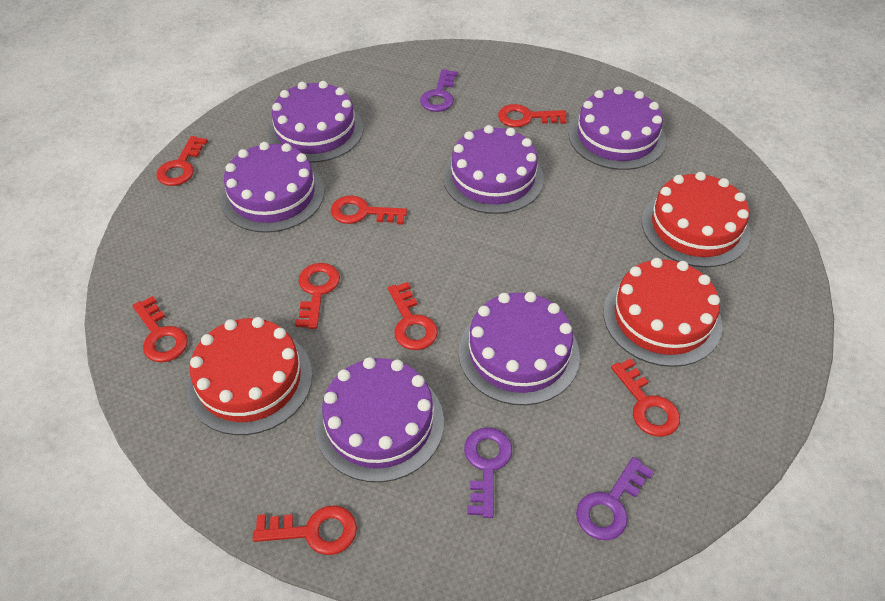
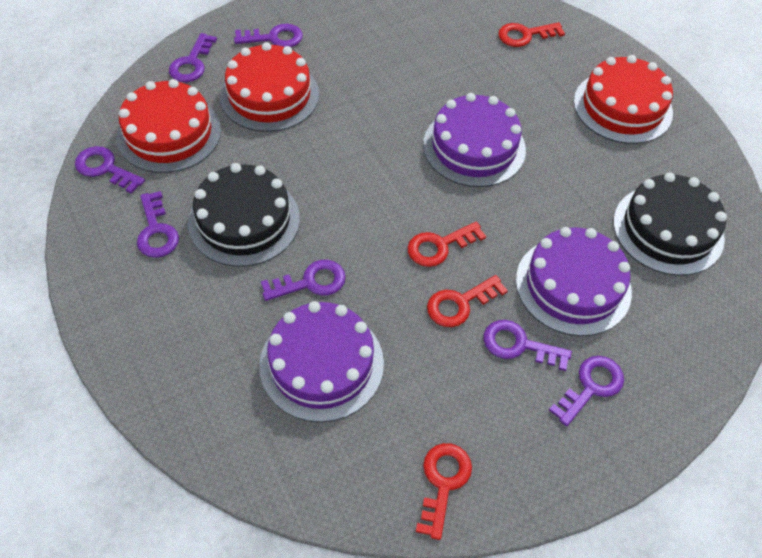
black cake: none = 0 -> [188,163,300,267] [613,172,727,276] = 2
purple cake: [220,142,324,233] [267,81,363,163] [315,357,444,482] [443,125,544,214] [459,292,580,405] [569,87,666,170] = 6 -> [259,301,384,422] [423,93,526,187] [516,227,632,336] = 3
purple key: [420,69,458,112] [464,427,512,518] [576,457,654,540] = 3 -> [75,146,145,194] [137,191,179,258] [169,33,217,82] [234,23,303,47] [261,260,346,301] [484,320,572,371] [549,356,624,426] = 7
red key: [132,296,188,362] [156,136,208,186] [253,505,357,555] [295,263,340,329] [331,195,407,225] [388,282,438,350] [498,104,567,127] [611,359,680,437] = 8 -> [408,222,486,267] [416,443,472,540] [427,275,508,327] [498,22,565,47] = 4

